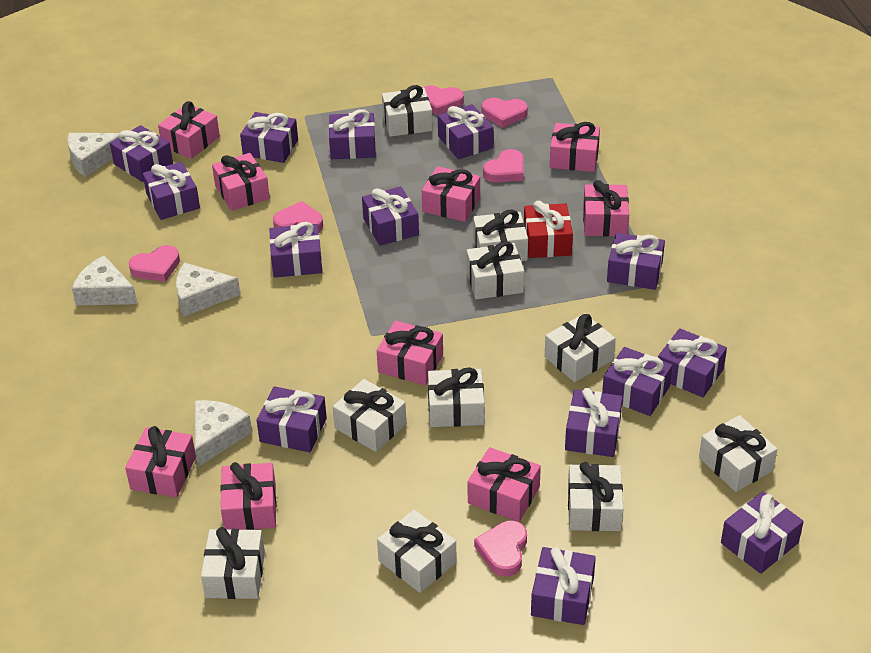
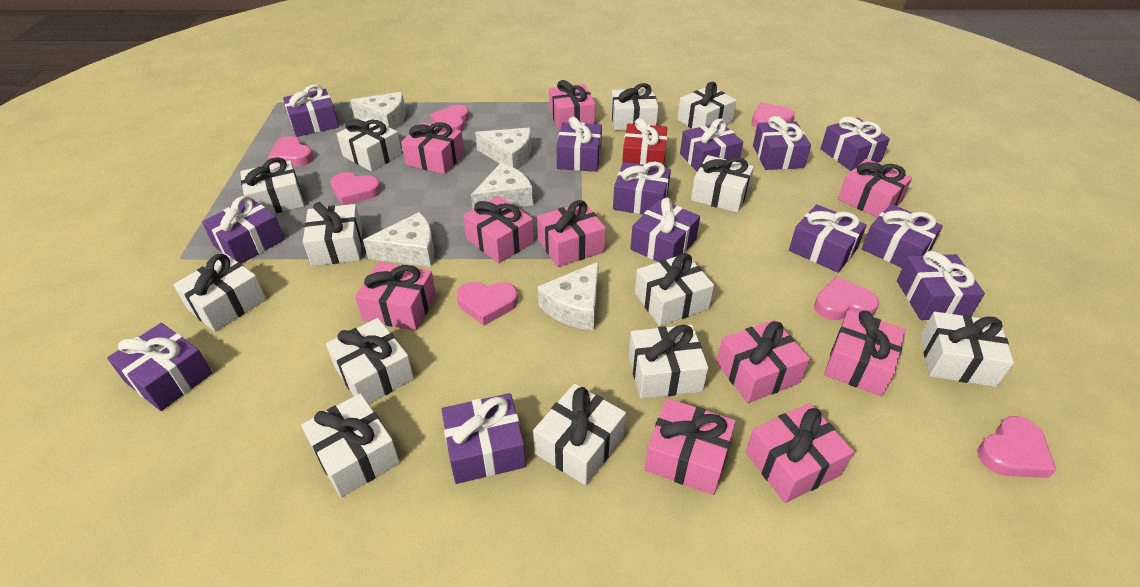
pink gift: [125,426,196,498] [158,101,220,159] [212,153,270,211] [220,462,277,530] [377,321,443,385] [422,166,480,222] [468,447,541,522] [550,122,600,172] [583,180,629,237] = 9 -> [355,262,436,331] [401,122,464,174] [463,196,534,263] [537,200,606,267] [549,80,595,130] [644,398,736,495] [716,320,810,403] [746,403,854,503] [824,310,906,396] [838,159,912,218] = 10
pink heart: [129,245,180,282] [273,201,323,232] [423,85,464,115] [474,521,527,577] [482,98,528,128] [483,149,524,183] = 6 -> [268,136,314,167] [330,172,381,205] [430,105,469,132] [457,282,518,325] [752,103,795,128] [814,277,879,320] [977,416,1056,478] = 7
purple gift: [110,125,173,182] [143,162,200,220] [240,112,298,163] [257,386,327,452] [269,222,322,278] [329,110,376,159] [362,186,419,246] [438,104,493,160] [531,547,596,625] [565,388,623,457] [602,347,673,416] [607,233,665,290] [658,328,727,397] [721,491,804,574] = 14 -> [107,323,212,411] [202,196,285,264] [283,84,339,137] [441,393,526,484] [557,117,602,172] [613,162,671,215] [630,198,700,262] [680,118,743,172] [753,116,811,170] [789,204,867,273] [820,117,890,171] [862,204,943,268] [897,251,985,320] = 13
white cheese: [67,133,119,177] [72,255,137,306] [176,262,240,316] [195,400,252,467] = 4 -> [350,92,406,130] [363,212,435,267] [471,163,533,209] [475,128,531,169] [538,261,599,330] = 5
white gift: [201,527,265,599] [333,379,406,452] [377,510,457,593] [382,85,433,137] [428,367,484,427] [466,241,524,299] [473,209,528,261] [545,313,615,382] [568,462,624,531] [699,415,777,492] = 10 -> [173,254,266,332] [240,157,304,214] [301,393,400,498] [303,202,362,266] [326,318,414,404] [337,117,402,172] [533,384,626,485] [611,83,658,131] [629,324,708,399] [635,253,714,326] [677,82,737,129] [691,155,754,213] [921,312,1014,387] = 13

